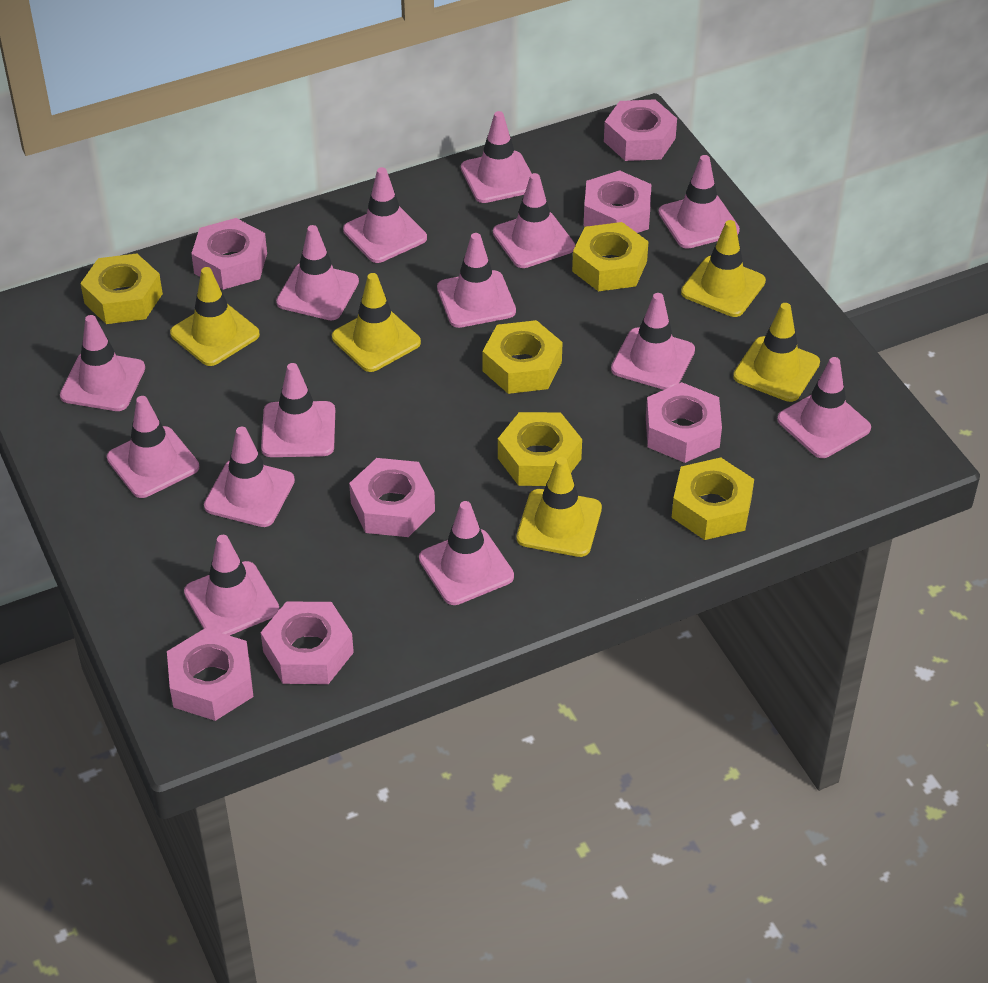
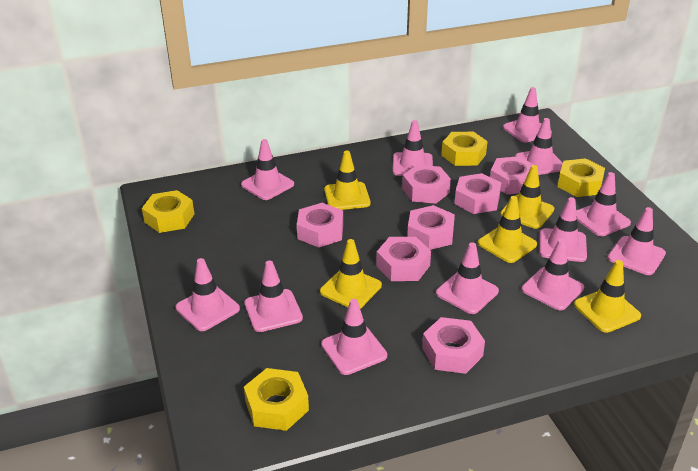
pink traffic cone: [60,315,145,411] [107,396,199,498] [184,535,279,636] [204,427,295,527] [261,363,335,457] [276,225,359,320] [343,167,427,263] [419,501,514,605] [437,233,516,328] [461,111,532,203] [493,173,575,268] [611,293,695,390] [658,155,740,249] [777,357,871,458] = 14 -> [176,258,240,331] [241,139,294,200] [244,261,303,332] [321,299,387,375] [393,120,433,176] [436,242,499,314] [503,87,552,143] [515,118,563,175] [522,239,584,310] [540,197,587,262] [576,172,631,236] [608,207,666,275] = 12
yellow nut: [80,254,163,324] [482,320,563,394] [498,412,582,486] [572,222,649,291] [672,457,754,540] = 5 -> [142,190,194,233] [244,368,309,431] [441,132,488,166] [558,158,605,197] = 4

